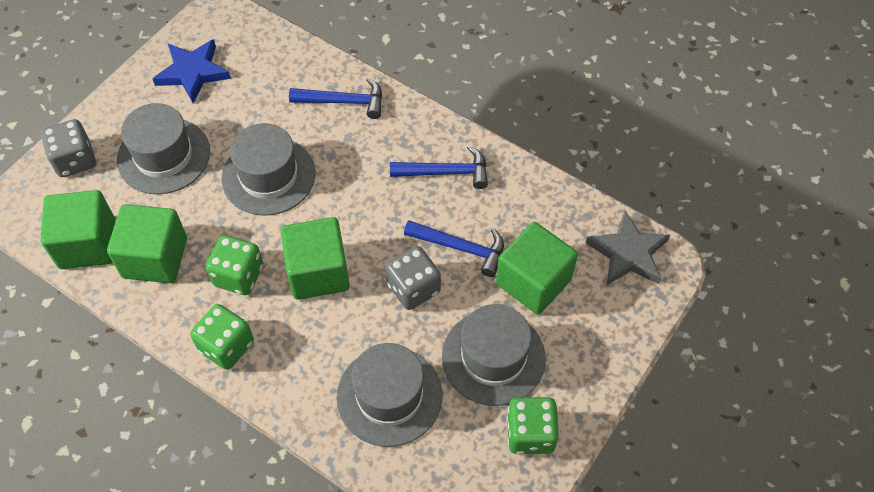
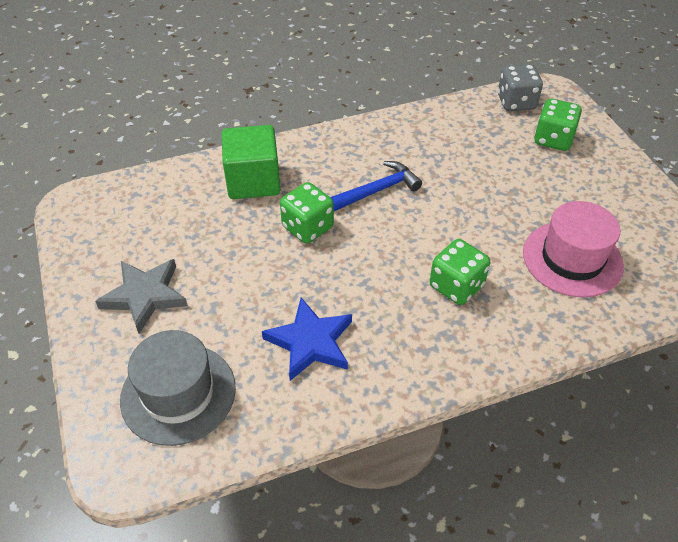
blue hammer: [289,77,382,119] [390,145,488,189] [404,220,504,277] = 3 -> [331,161,422,211] = 1
green cube: [41,190,115,269] [107,204,187,283] [281,217,350,300] [496,222,578,314] = 4 -> [222,125,280,199] = 1
grey dice: [41,119,96,177] [385,246,441,310] = 2 -> [498,64,543,111] = 1
grey hat: [117,103,210,194] [221,123,315,216] [336,343,443,447] [442,304,546,406] = 4 -> [120,330,236,446] = 1
pink hat: none = 0 -> [523,201,624,298] = 1

